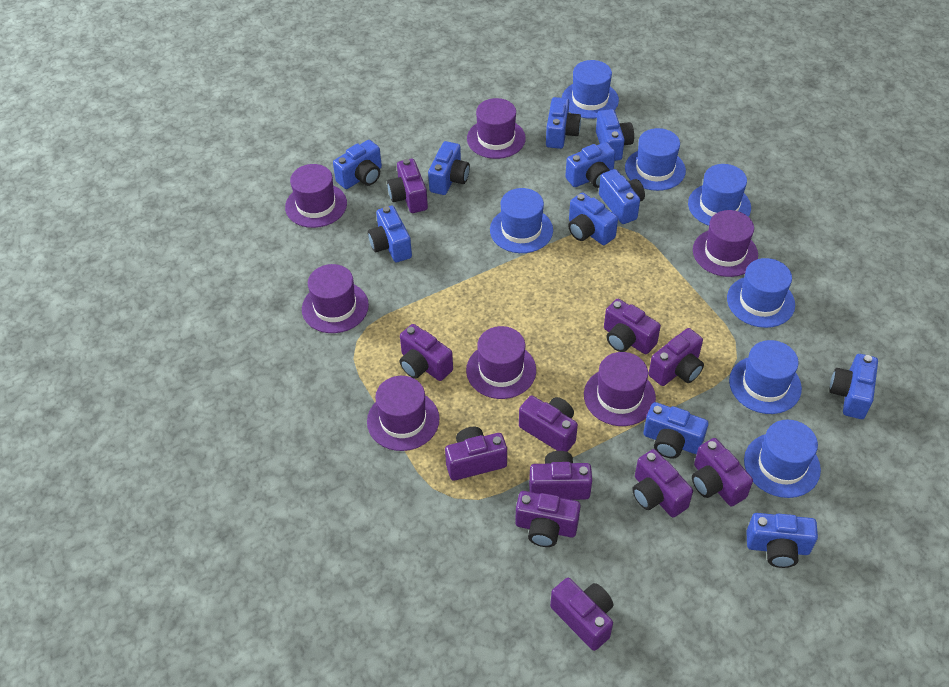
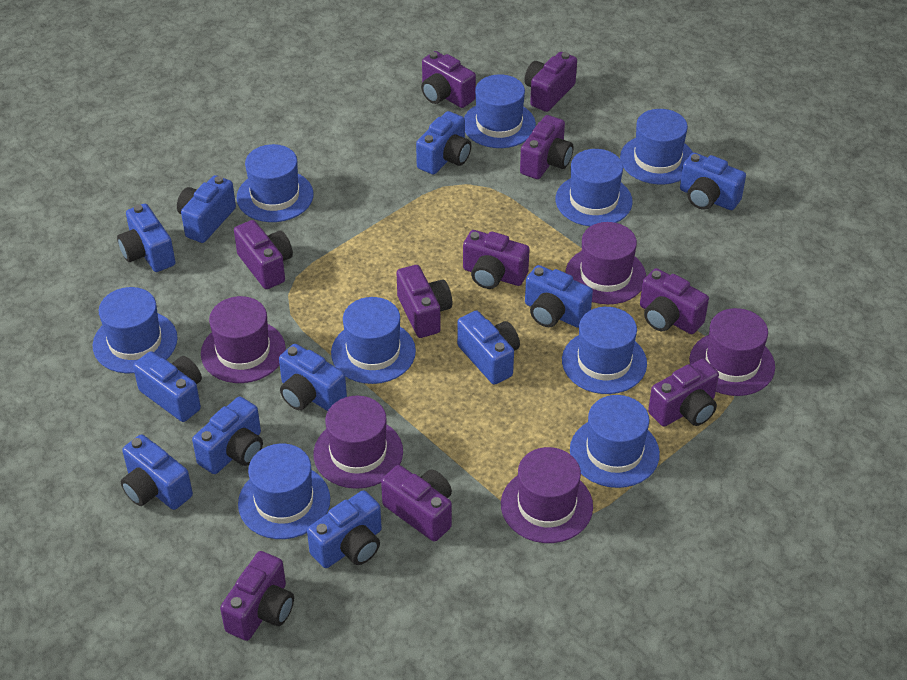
blue hat: [490,188,553,253] [562,60,619,119] [625,128,686,191] [688,164,751,226] [727,258,795,328] [729,340,802,414] [744,420,821,498] = 7 -> [93,287,178,373] [236,144,314,222] [238,444,330,539] [331,297,416,384] [464,74,536,148] [556,149,633,226] [562,307,647,394] [570,395,660,488] [620,109,693,184] = 9
purple camera: [387,159,428,213] [400,324,453,381] [445,427,507,481] [515,491,581,547] [519,396,578,452] [529,451,592,500] [550,578,613,651] [604,299,661,354] [632,449,693,518] [649,328,704,386] [692,438,753,506] = 11 -> [220,551,294,641] [234,220,293,289] [381,465,452,542] [396,265,452,338] [421,51,476,108] [463,230,530,289] [520,115,573,179] [524,52,577,112] [640,268,709,334] [648,359,719,426] = 10
purple hat: [285,164,347,228] [302,264,369,333] [367,376,439,451] [466,326,536,399] [467,98,526,159] [584,352,656,426] [693,210,758,277] = 7 -> [201,296,286,383] [313,396,403,489] [501,447,593,543] [565,222,646,304] [689,308,775,396] = 5

